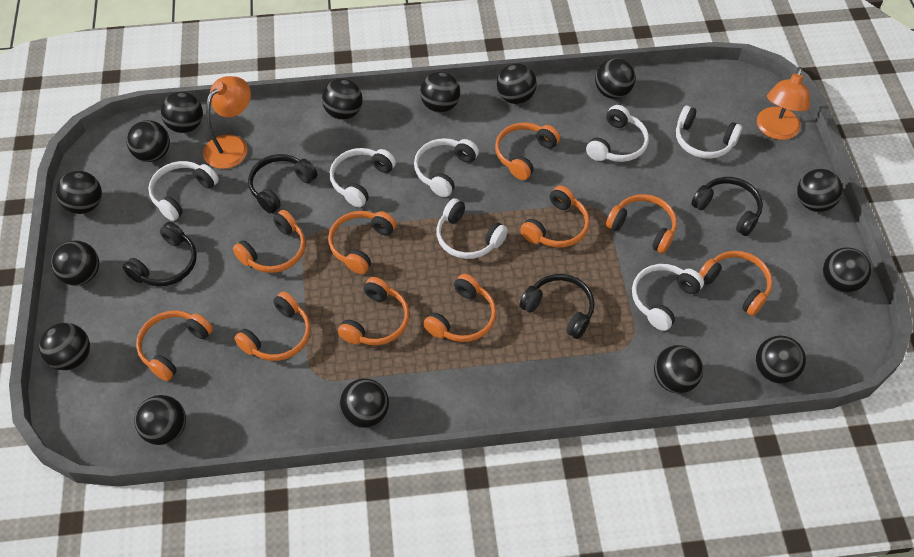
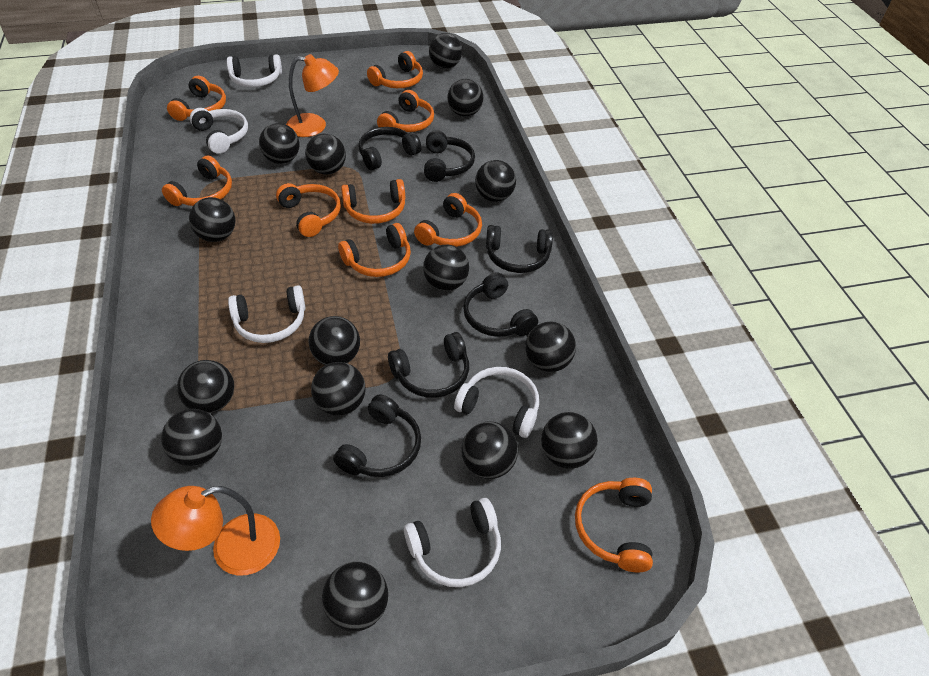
black headphones: [123,222,197,286] [248,154,317,214] [520,274,594,339] [691,177,763,236] = 4 -> [333,395,421,477] [358,127,421,170] [388,332,469,398] [424,130,475,182] [463,272,538,337] [486,225,553,273] = 6
orange headphones: [136,310,213,381] [233,210,306,273] [234,291,311,361] [328,211,396,274] [338,277,409,345] [423,274,496,342] [495,123,560,180] [520,186,590,248] [606,194,677,254] [699,251,773,316] = 10 -> [162,155,232,206] [167,76,226,121] [276,183,341,237] [338,223,411,277] [341,179,405,224] [367,51,423,88] [377,90,434,132] [414,193,482,247] [575,478,653,572] = 9
white headphones: [148,161,219,221] [330,148,396,207] [414,138,479,197] [436,198,508,259] [586,105,649,162] [632,264,704,331] [676,106,742,159] = 7 -> [190,108,248,154] [227,54,282,87] [228,285,305,343] [404,498,501,587] [454,367,539,438] = 5

